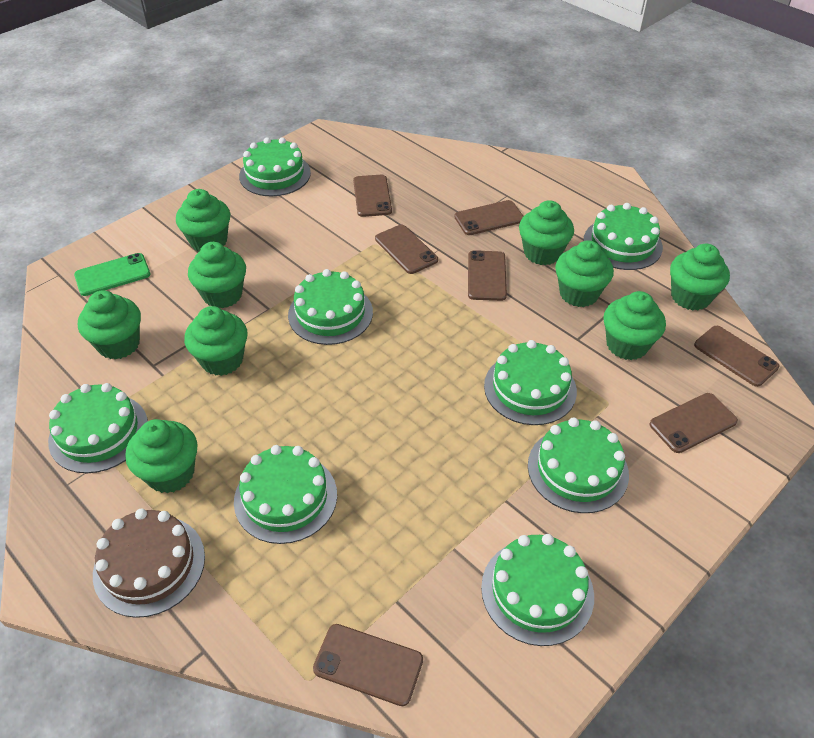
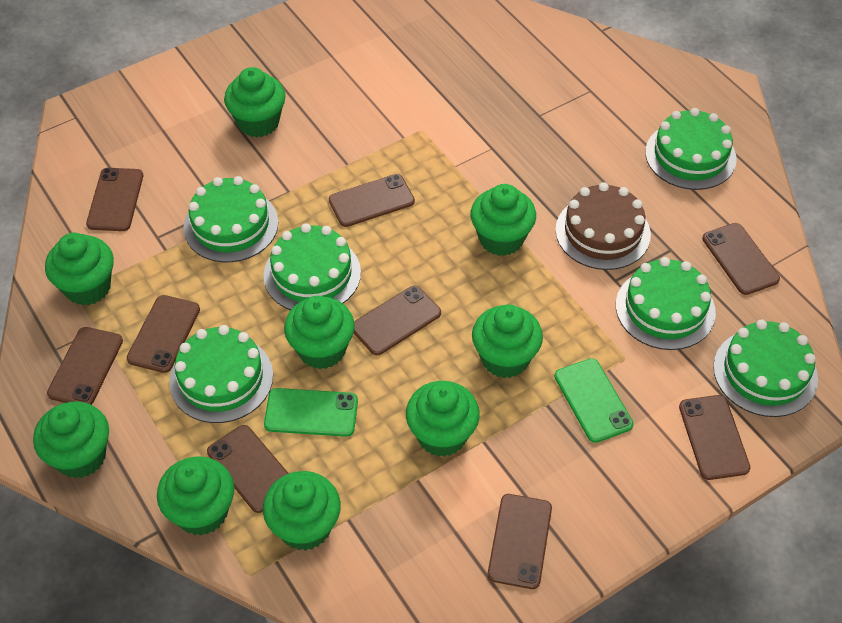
brown phone: [313,624,423,706] [353,175,392,217] [375,225,438,274] [454,200,524,235] [468,250,507,301] [650,393,738,453] [694,326,779,387] = 7 -> [47,327,123,405] [86,168,143,231] [127,295,200,373] [207,425,289,513] [329,174,415,227] [354,285,441,355] [488,494,552,589] [679,395,750,480] [702,223,780,295] = 9
green cake: [48,383,148,473] [234,445,337,544] [239,137,311,196] [288,269,373,345] [481,534,594,646] [484,340,577,425] [528,417,629,513] [583,203,663,270] = 8 -> [169,325,273,423] [183,176,278,262] [263,223,361,310] [616,257,716,350] [645,108,737,190] [713,319,818,417] = 6
green phone: [74,253,150,296] = 1 -> [264,388,358,437] [554,358,634,443] = 2

